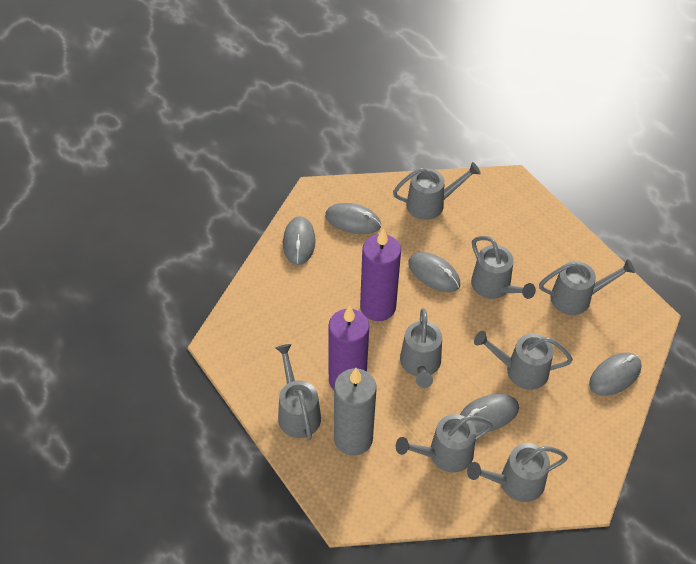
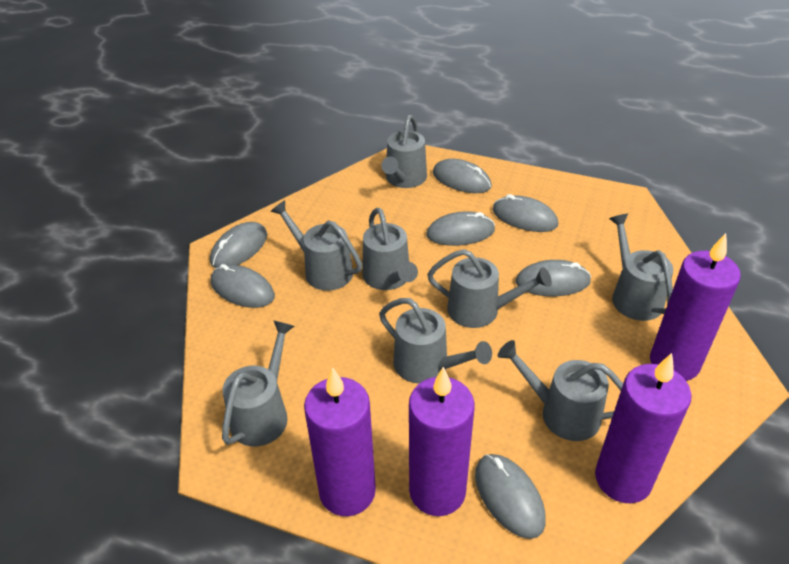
grey candle: [334,368,376,456] = 1 -> none = 0
grey mouse: [283,216,316,265] [325,203,381,234] [408,252,460,292] [460,394,519,433] [589,353,642,396] = 5 -> [210,222,267,268] [211,264,275,308] [426,211,495,246] [433,159,492,193] [475,454,546,539] [492,194,558,232] [516,260,591,296] = 7
purple candle: [329,305,369,390] [360,229,401,321] = 2 -> [304,367,376,516] [409,367,475,516] [595,353,692,503] [650,233,741,381] = 4

